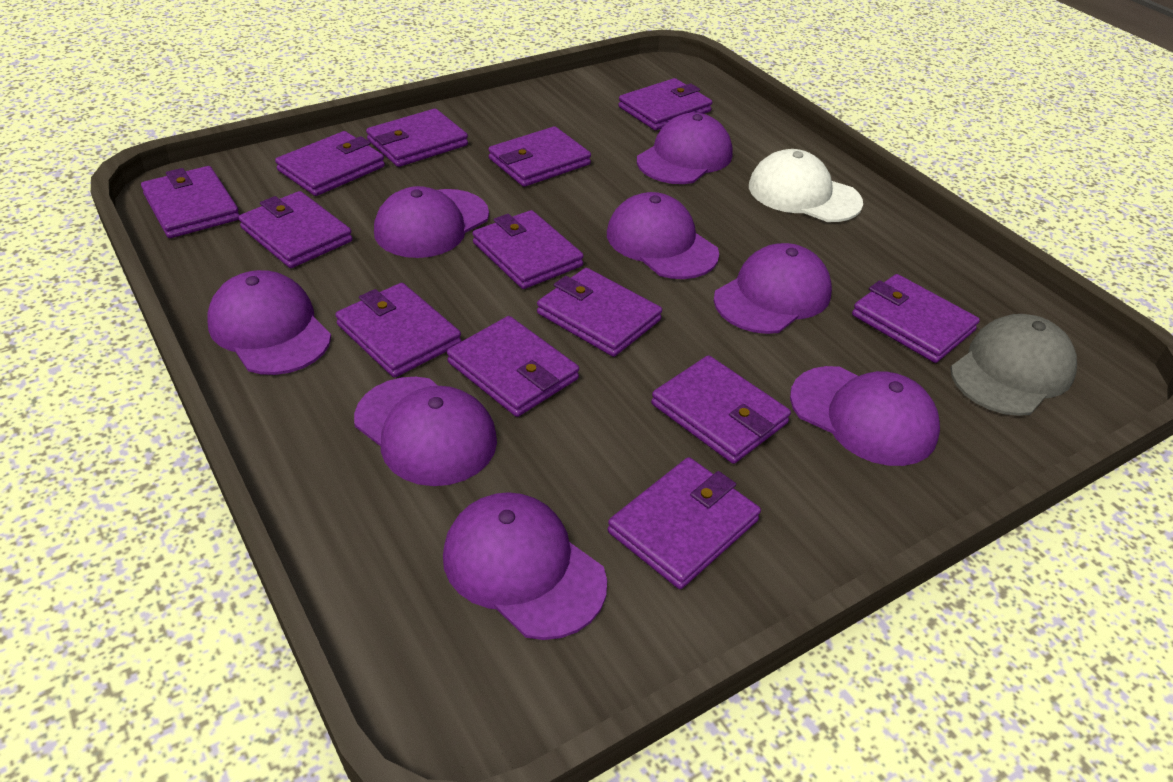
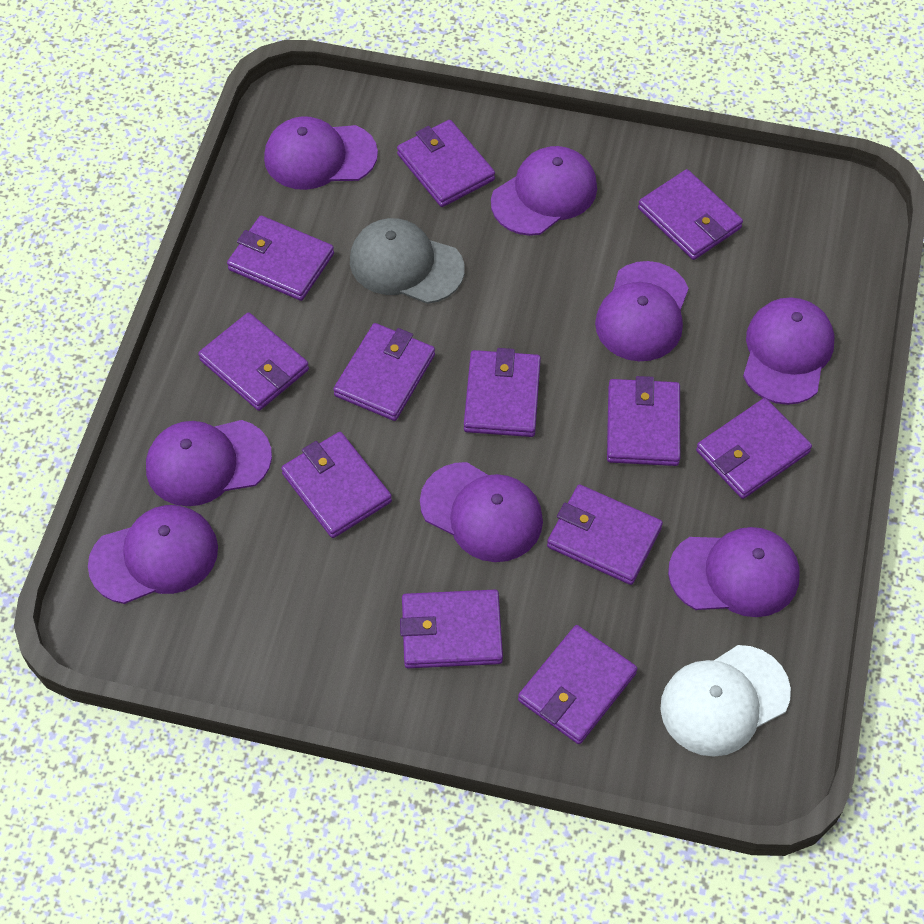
purple wallet: [141,166,239,238] [238,191,353,268] [275,131,385,196] [335,283,461,378] [366,109,468,167] [447,316,579,417] [472,210,584,289] [488,126,591,187] [537,268,662,357] [608,457,761,589] [618,78,712,130] [651,355,791,464] [852,274,980,363] = 13 -> [198,313,309,411] [227,216,334,301] [281,432,392,538] [333,323,435,421] [397,120,495,207] [400,590,503,669] [464,348,541,437] [518,625,637,744] [547,485,663,585] [607,376,680,466] [638,169,743,260] [696,398,812,499] = 12

